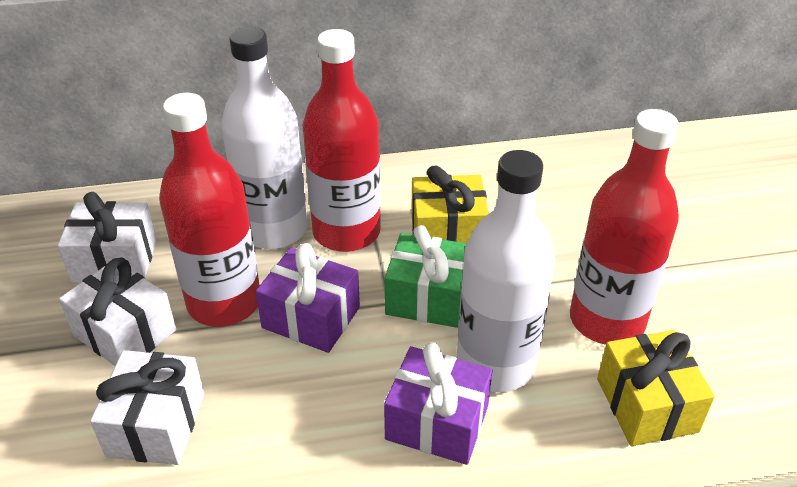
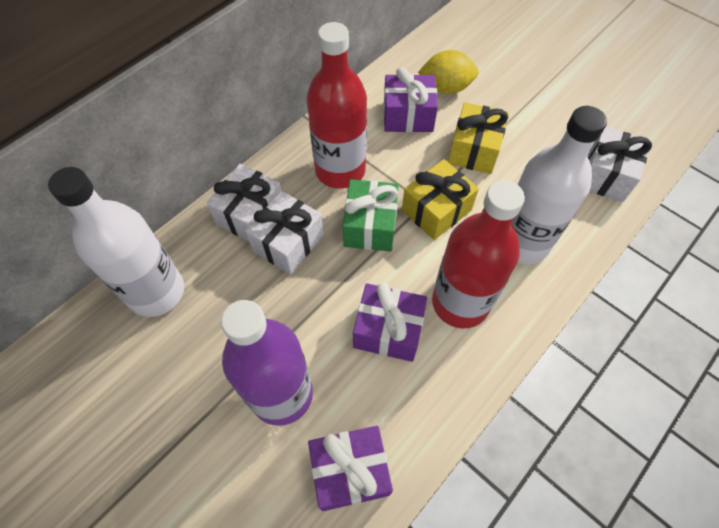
purple bottle: none = 0 -> [221,300,313,426] = 1
purple gift: [256,243,360,353] [384,342,492,465] = 2 -> [308,426,393,511] [353,283,427,362] [384,67,438,132] = 3
red bottle: [159,93,260,327] [302,29,381,252] [570,109,679,345] = 3 -> [307,22,367,189] [432,180,525,328] = 2
yellow lemon: none = 0 -> [418,50,479,94] = 1

